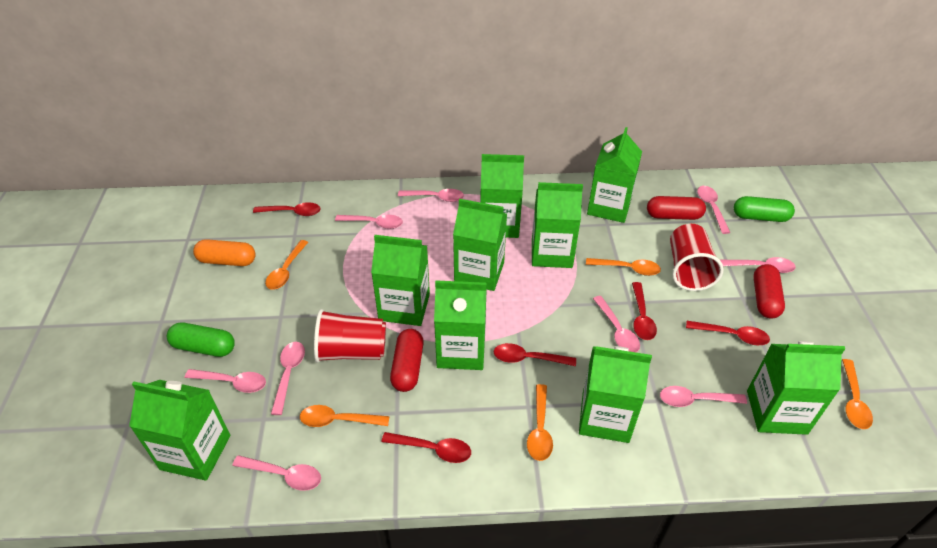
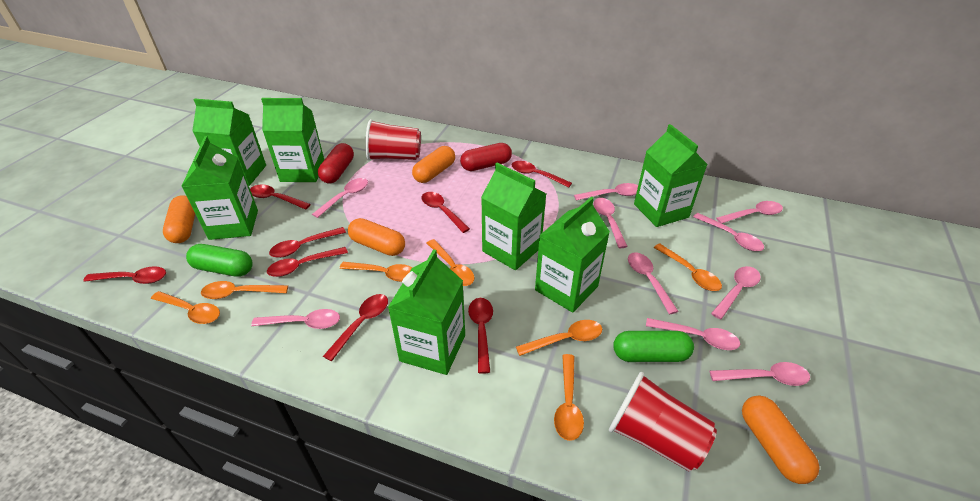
green carton: [129,380,230,481] [371,235,430,326] [434,280,487,370] [453,199,507,291] [480,154,524,238] [532,182,583,268] [579,346,652,443] [587,127,642,223] [747,341,845,435] = 9 -> [182,136,258,240] [192,99,266,186] [261,98,324,182] [388,249,465,375] [481,163,546,270] [535,197,610,313] [634,124,708,227] = 7
orange capsule: [193,239,256,266] = 1 -> [163,195,195,243] [348,218,405,256] [412,146,455,183] [742,396,819,484] = 4
orange spoon: [265,240,308,290] [300,405,389,427] [527,384,553,461] [586,258,661,276] [842,359,873,429] = 5 -> [151,291,220,324] [201,281,288,299] [339,262,412,282] [427,239,474,286] [516,320,602,356] [554,354,584,441] [654,244,722,291] = 7
pink spoon: [185,369,266,393] [232,455,321,491] [271,342,305,415] [335,215,403,229] [398,189,464,202] [593,296,640,352] [660,386,747,407] [697,186,731,234] [720,257,796,273] = 9 -> [251,309,340,329] [312,178,368,218] [574,183,638,201] [593,198,628,248] [628,252,679,315] [646,318,740,350] [693,213,764,251] [710,362,810,386] [711,266,761,319] [716,201,783,223] = 10
red capsule: [390,329,424,392] [647,196,706,220] [753,264,785,319] = 3 -> [318,143,354,183] [460,143,512,171] = 2
red spoon: [253,202,321,216] [381,432,471,463] [493,343,576,366] [632,282,657,340] [686,321,770,345] = 5 -> [83,266,166,284] [250,185,311,210] [267,247,348,277] [269,227,346,258] [323,294,388,361] [422,192,470,233] [468,298,493,374] [512,161,572,188] = 8

